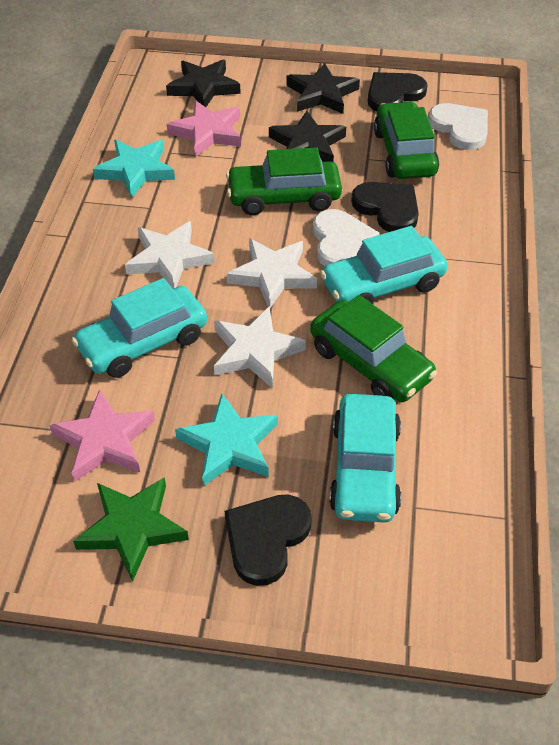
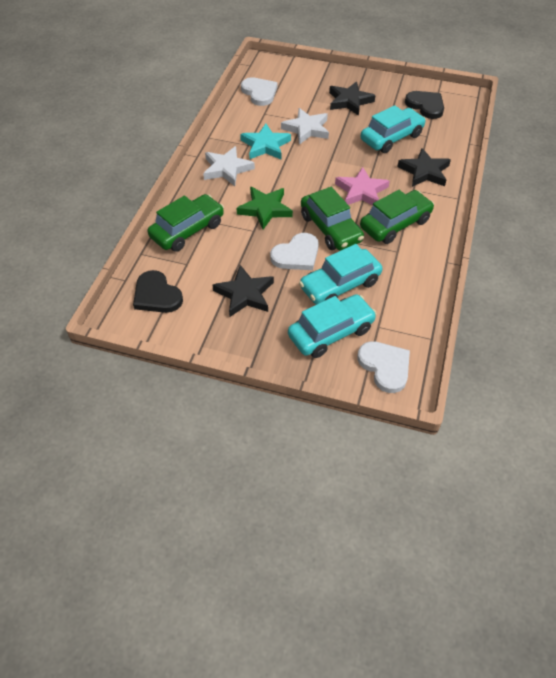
black heart: [225,494,312,586] [351,182,419,232] [368,72,428,111] = 3 -> [133,270,183,313] [405,91,444,119] = 2
pink star: [49,390,155,482] [167,101,241,157] = 2 -> [335,167,390,205] = 1
turquoise star: [93,140,175,198] [175,394,278,486] = 2 -> [240,124,291,159] = 1
white heart: [313,209,379,266] [428,103,488,150] = 2 -> [241,77,277,106] [270,233,319,270] [357,341,410,393] = 3
white star: [125,221,215,289] [214,307,306,388] [227,238,317,308] = 3 -> [203,146,255,186] [281,108,329,145] = 2

